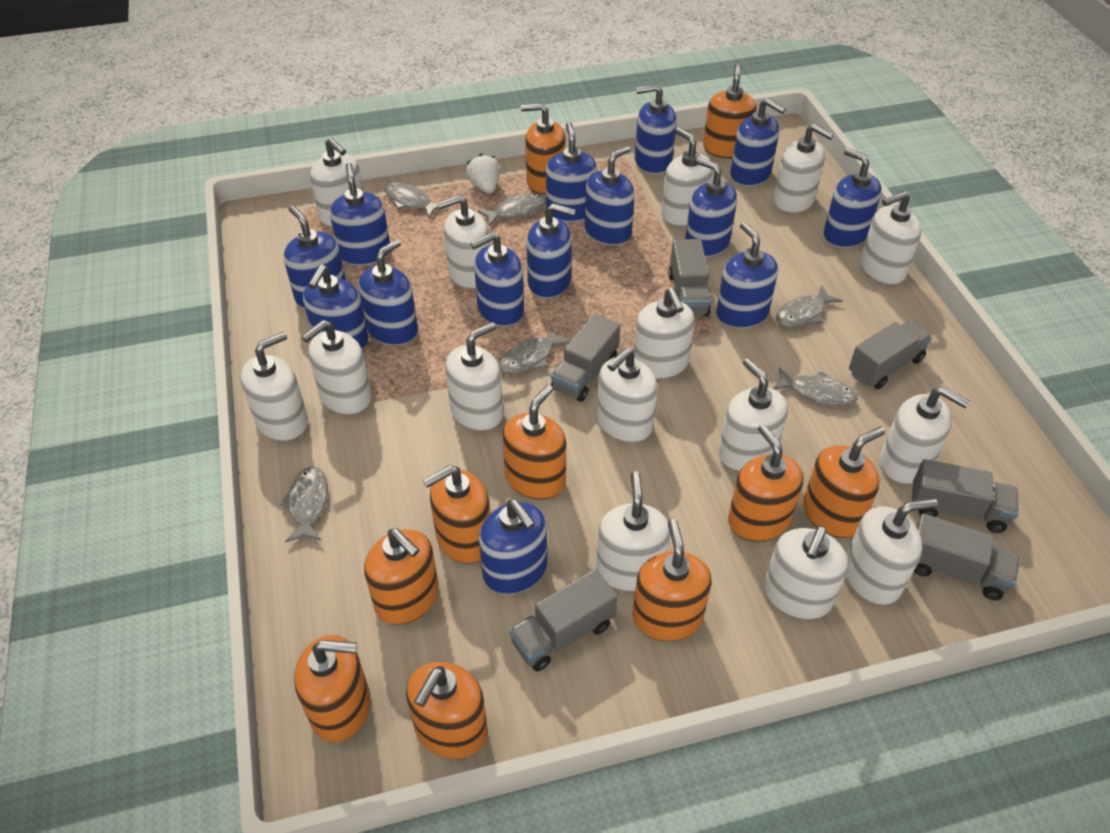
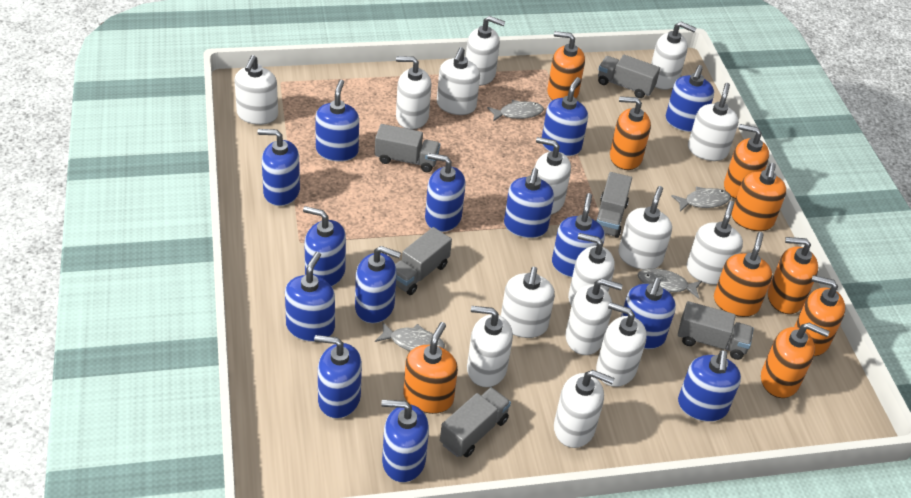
grey fish: [279,466,328,543] [385,182,439,219] [478,194,546,226] [499,326,570,374] [773,368,858,406] [776,285,843,328] = 6 -> [375,322,445,351] [487,100,544,122] [638,268,702,299] [671,187,731,212] = 4
orange soap dispenser: [294,635,371,742] [364,528,439,625] [406,662,488,759] [423,465,490,564] [502,385,566,499] [521,103,566,194] [633,519,712,641] [703,63,757,158] [728,424,804,541] [803,426,885,538] = 10 -> [403,322,458,414] [547,31,585,100] [610,96,651,170] [714,232,772,317] [724,124,769,199] [732,163,787,231] [761,323,830,398] [768,237,818,314] [794,275,846,356] = 9
white strawberry: [466,153,500,193] = 1 -> none = 0

